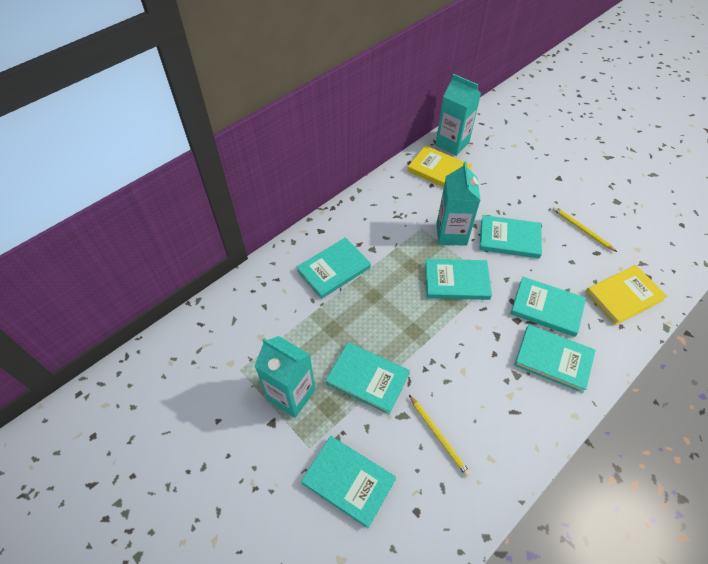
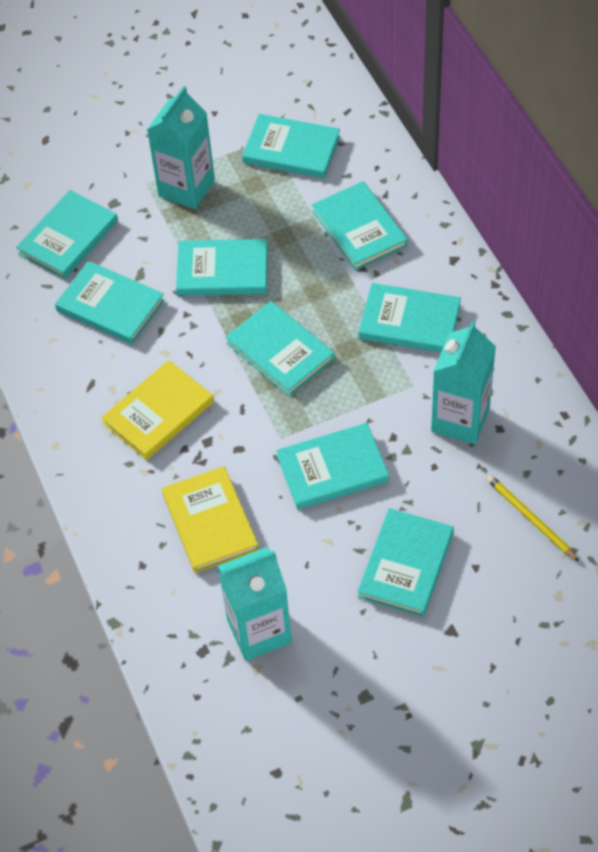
turquoise book: [297,237,371,299] [301,436,396,528] [326,342,410,415] [425,259,492,300] [479,215,542,259] [510,277,586,337] [514,325,596,393] = 7 -> [16,190,118,279] [55,261,165,344] [176,239,268,296] [225,301,335,397] [242,114,340,178] [276,423,389,510] [312,181,408,271] [357,508,454,617] [359,283,461,353] = 9
yellow pencil: [409,395,471,477] [553,206,617,252] = 2 -> [486,475,579,561] = 1

